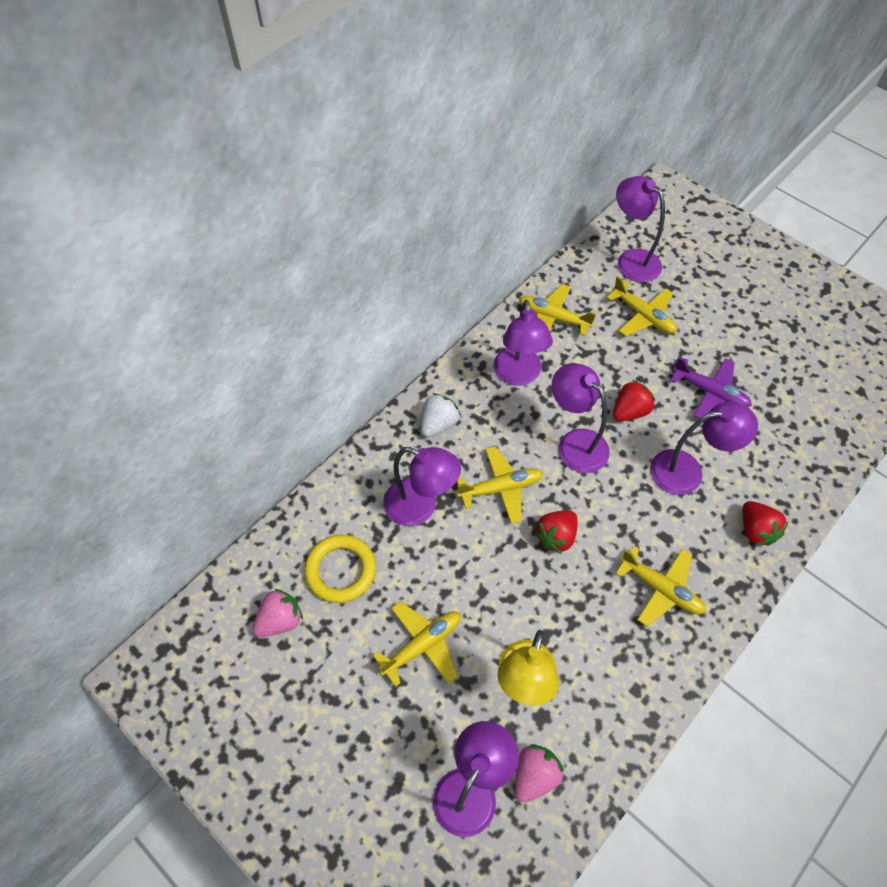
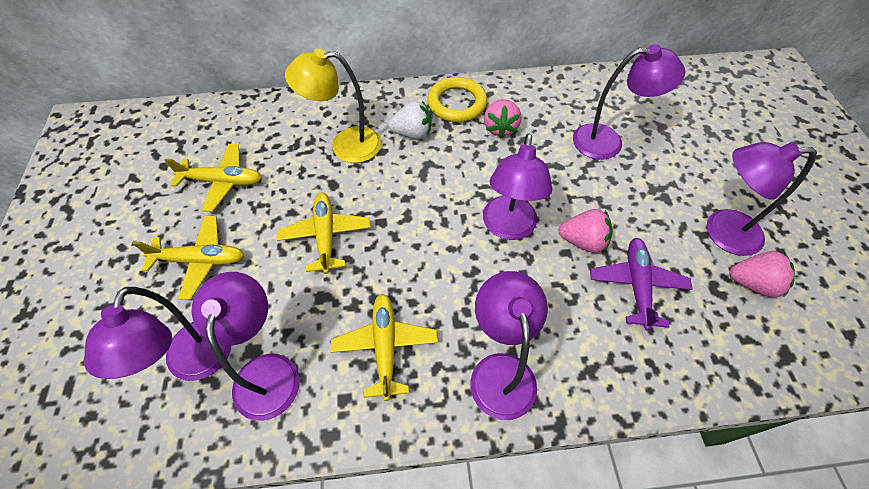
pink strawberry: [253,589,303,637] [515,744,564,803] = 2 -> [484,99,521,138] [558,209,613,253] [729,251,795,297] = 3
red strawberry: [534,511,578,554] [613,380,655,421] [742,501,789,546] = 3 -> none = 0
yellow plane: [373,601,461,687] [457,446,543,524] [519,284,596,336] [607,276,677,336] [615,546,706,627] = 5 -> [133,216,244,299] [164,144,262,212] [277,193,371,274] [331,294,438,401] = 4

